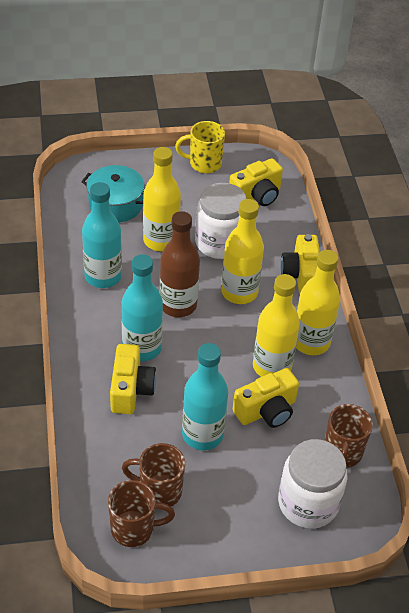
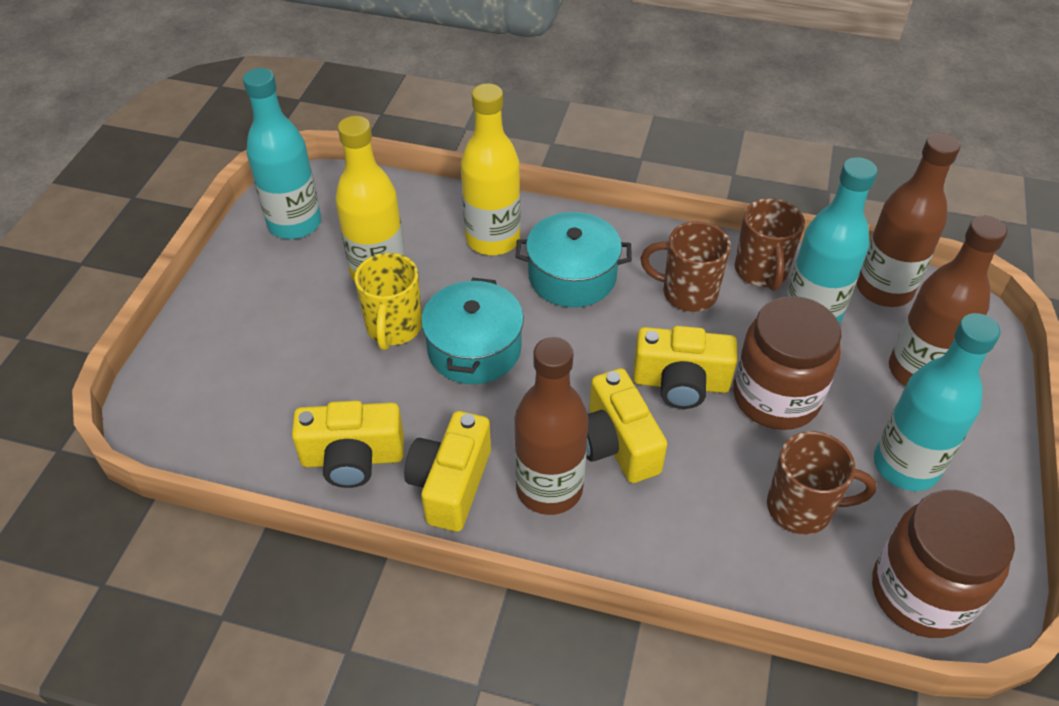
brown bottle: [159,211,200,317] = 1 -> [514,337,589,515] [857,133,960,307] [889,216,1008,386] = 3
brown jar: none = 0 -> [733,296,842,430] [872,490,1015,638] = 2
turquoise pot: [81,165,145,222] = 1 -> [421,278,524,384] [516,212,632,307] = 2
white jar: [195,183,247,259] [278,439,347,529] = 2 -> none = 0
yellow bottle: [143,147,181,251] [221,199,264,304] [253,274,300,377] [296,250,340,355] = 4 -> [335,116,405,282] [461,83,521,255] = 2

